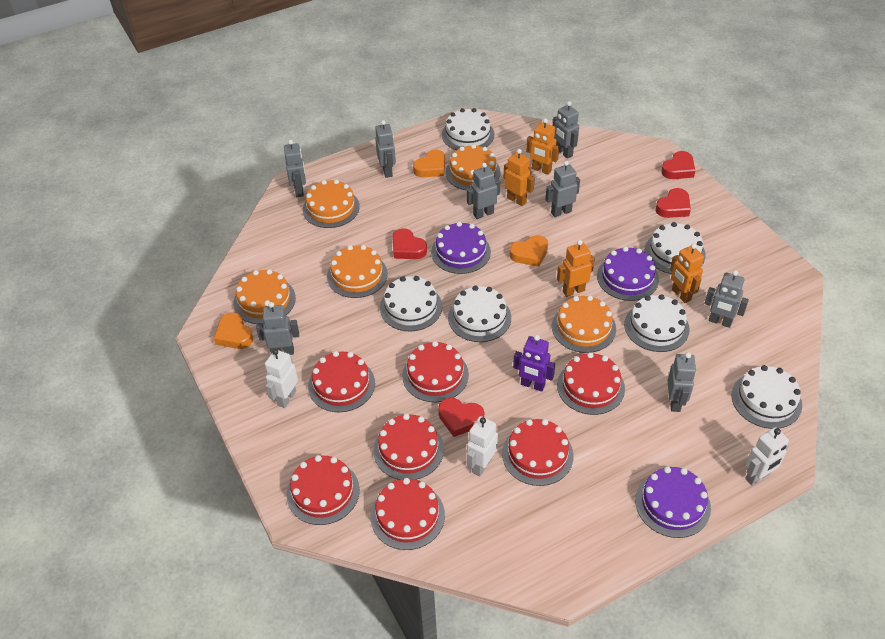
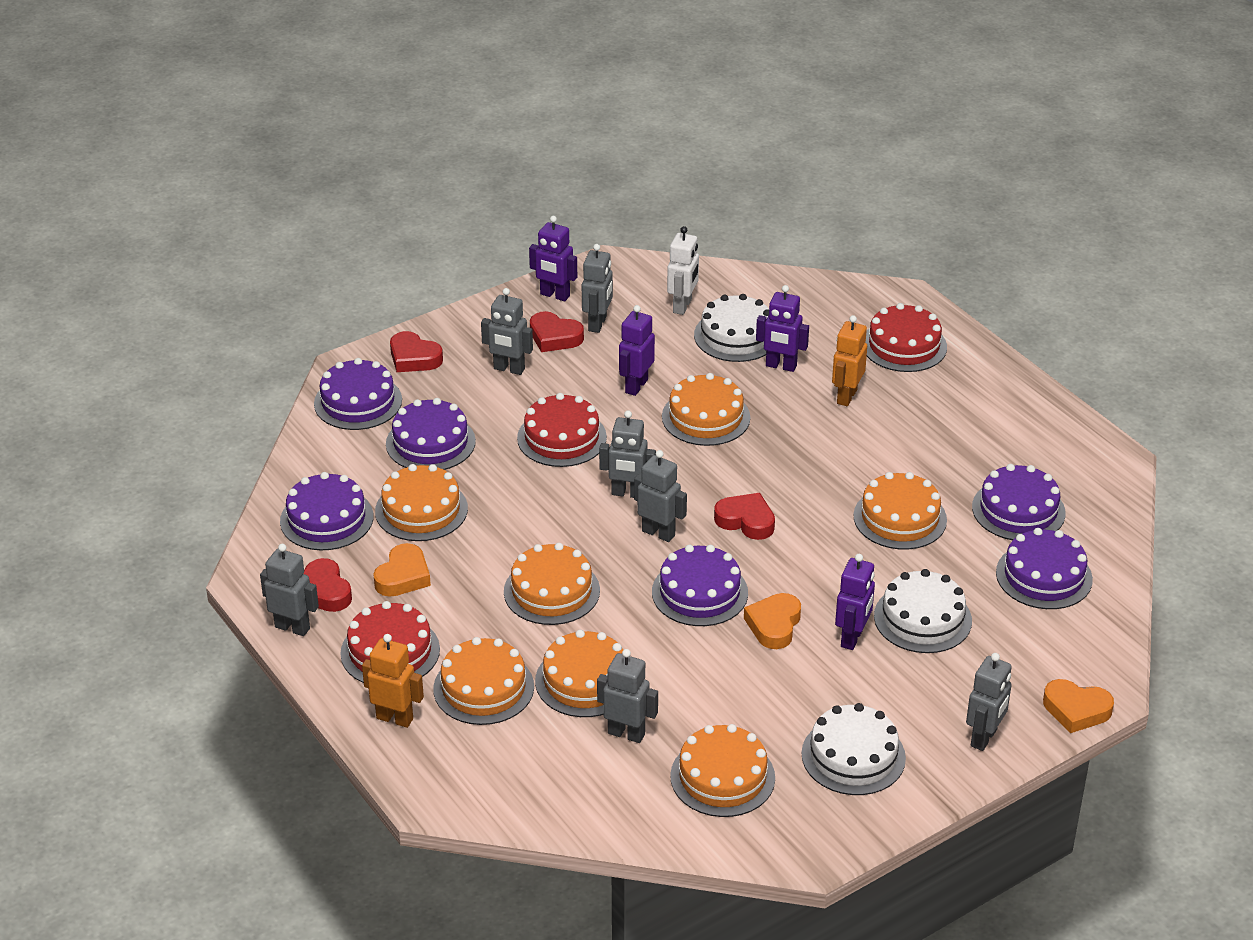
grey robot: [256,302,299,355] [284,140,306,197] [375,120,396,178] [466,163,500,219] [545,161,580,217] [553,101,579,159] [667,352,696,412] [705,270,749,328] = 8 -> [260,544,319,636] [481,288,533,375] [582,244,613,333] [597,649,658,743] [599,410,656,498] [634,450,687,542] [966,653,1012,751] = 7
orange cake: [233,269,296,324] [303,180,360,228] [327,245,388,298] [446,144,501,190] [552,295,616,353] = 5 -> [375,464,468,541] [433,637,534,725] [504,543,600,625] [535,630,623,717] [662,373,750,446] [670,724,775,817] [853,472,947,550] = 7
orange robot: [504,149,535,206] [526,118,559,175] [557,240,595,297] [670,244,704,303] = 4 -> [362,634,424,728] [832,315,867,406] = 2
purple cake: [431,222,491,274] [597,247,659,301] [635,467,711,538] = 3 -> [280,472,373,550] [314,358,402,430] [386,398,476,470] [652,545,748,626] [972,464,1066,540] [996,528,1093,609] = 6
purple robot: [513,335,555,392] = 1 -> [529,216,577,301] [619,305,655,396] [756,285,809,372] [835,554,875,650] = 4
red cake: [287,455,360,525] [308,351,375,412] [371,478,445,550] [373,414,444,480] [402,341,469,402] [502,419,573,486] [557,352,625,415] = 7 -> [340,601,440,683] [517,393,607,467] [865,303,947,372] = 3
white cake: [380,276,442,331] [442,108,495,150] [448,285,511,342] [624,294,690,352] [645,222,706,274] [732,365,802,429] = 6 -> [694,294,769,362] [802,703,906,795] [874,569,972,653] = 3
white robot: [265,349,298,408] [467,416,498,476] [745,427,789,486] = 3 -> [667,226,699,315] = 1

